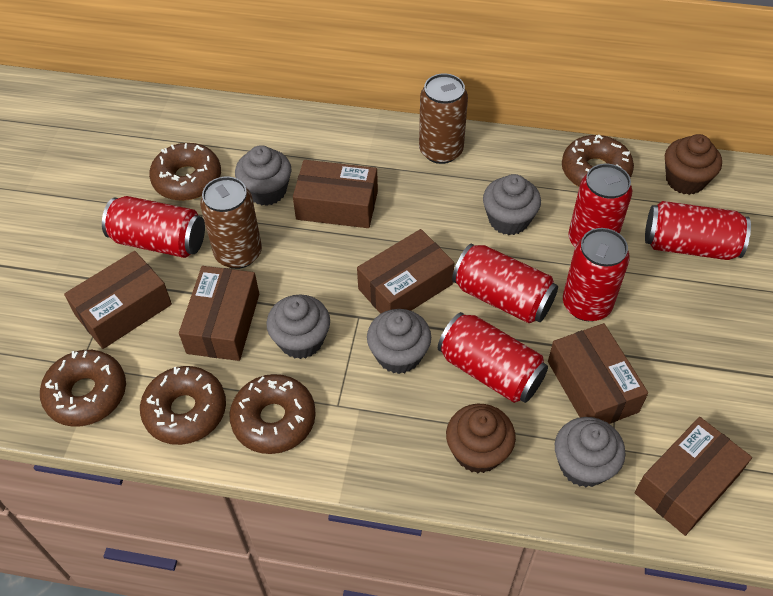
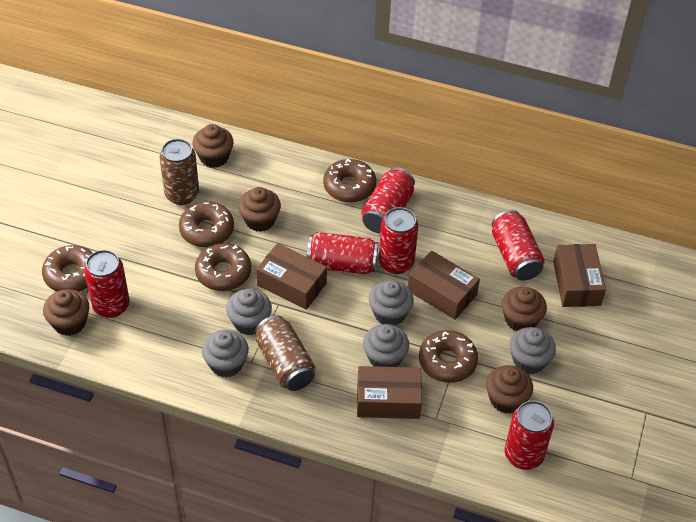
brown box: [64,251,172,349] [179,266,259,361] [293,160,378,228] [357,229,454,314] [548,323,648,424] [635,417,752,536] = 6 -> [256,243,327,310] [357,366,422,419] [408,251,480,320] [553,244,606,307] = 4
brown cupcake: [446,404,516,473] [665,134,722,195] = 2 -> [43,289,89,336] [193,124,234,168] [238,187,281,232] [486,365,533,414] [502,287,547,331] = 5

